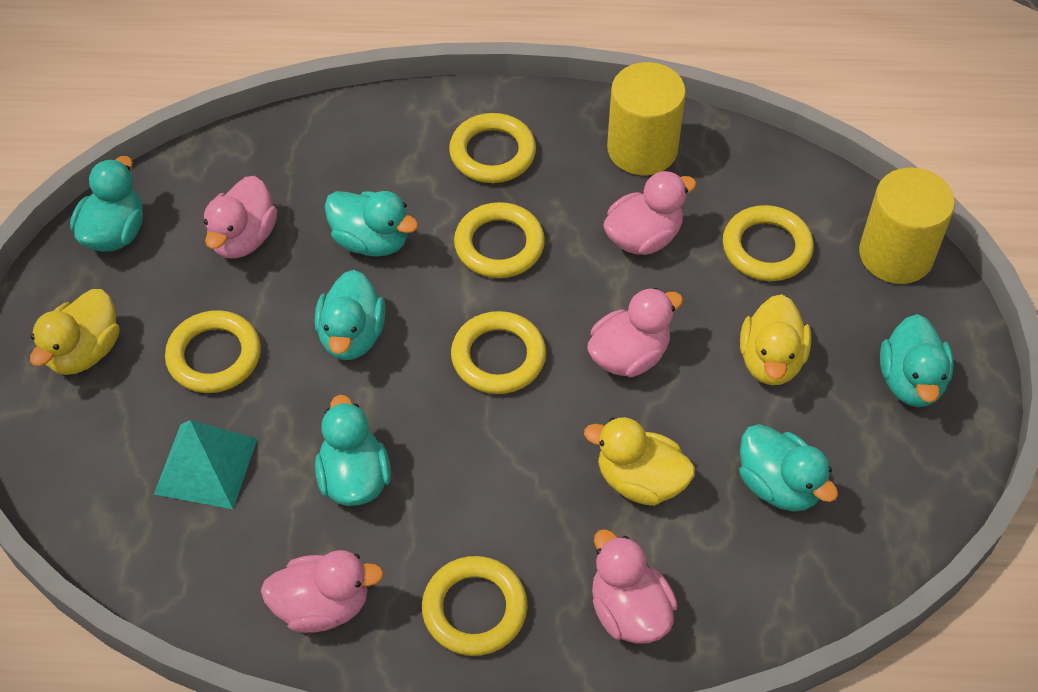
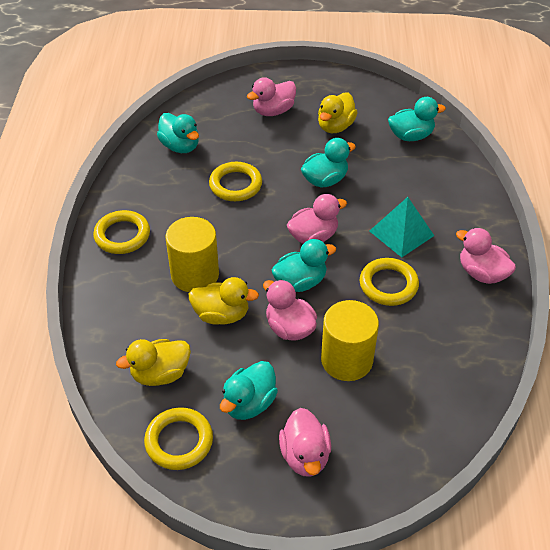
turquoise duck: [70,156,143,252] [315,270,386,360] [315,395,391,506] [325,191,418,257] [739,424,838,512] [880,314,954,407] = 6 -> [157,113,199,153] [220,361,278,420] [272,239,336,292] [301,138,356,188] [388,97,446,141] = 5
yellow ring: [165,310,261,393] [422,556,527,656] [449,113,536,183] [451,311,546,394] [454,202,545,278] [723,205,814,281] = 6 -> [93,210,150,254] [144,407,213,470] [209,162,262,201] [360,258,419,306] = 4

